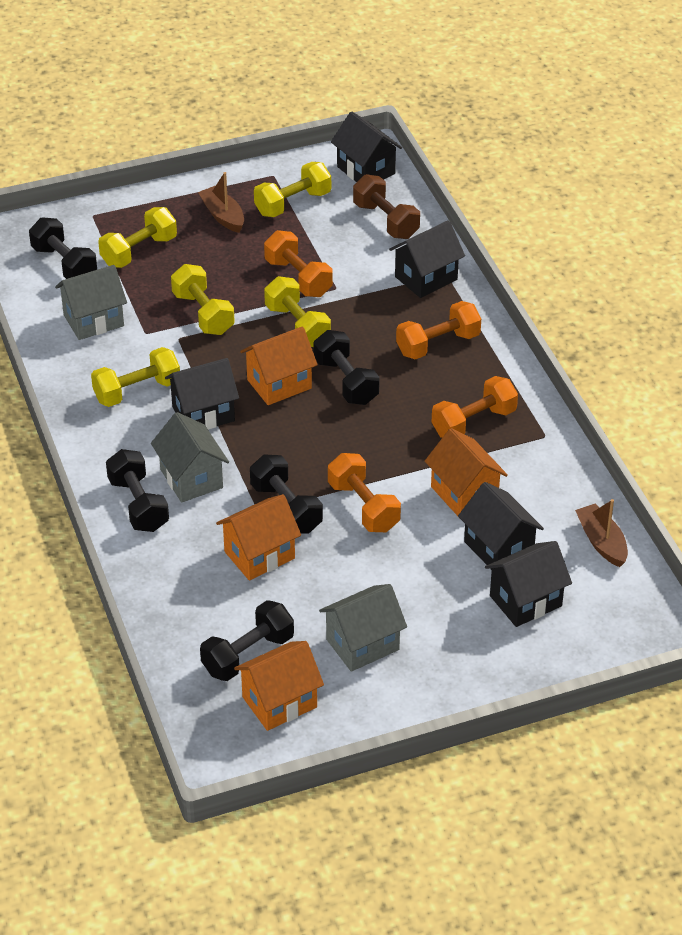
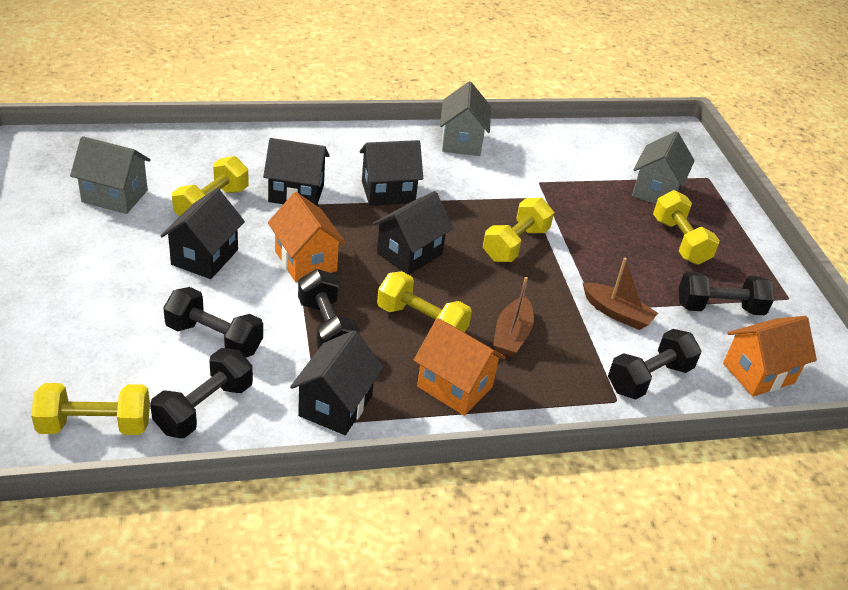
brown dumbbell: [353,174,420,239] = 1 -> none = 0
orange dumbbell: [264,230,333,297] [328,453,401,532] [396,301,481,359] [432,376,518,438] = 4 -> none = 0
orange house: [216,494,301,580] [234,641,324,731] [240,326,318,405] [425,428,508,516] = 4 -> [268,192,346,282] [414,318,506,416] [723,316,817,397] = 3

